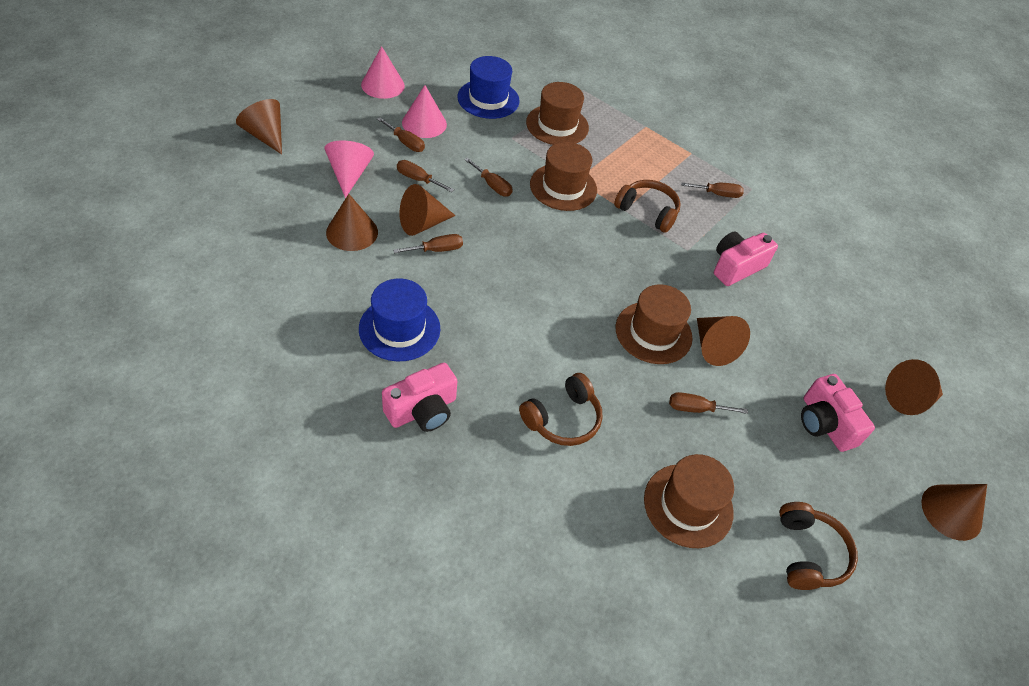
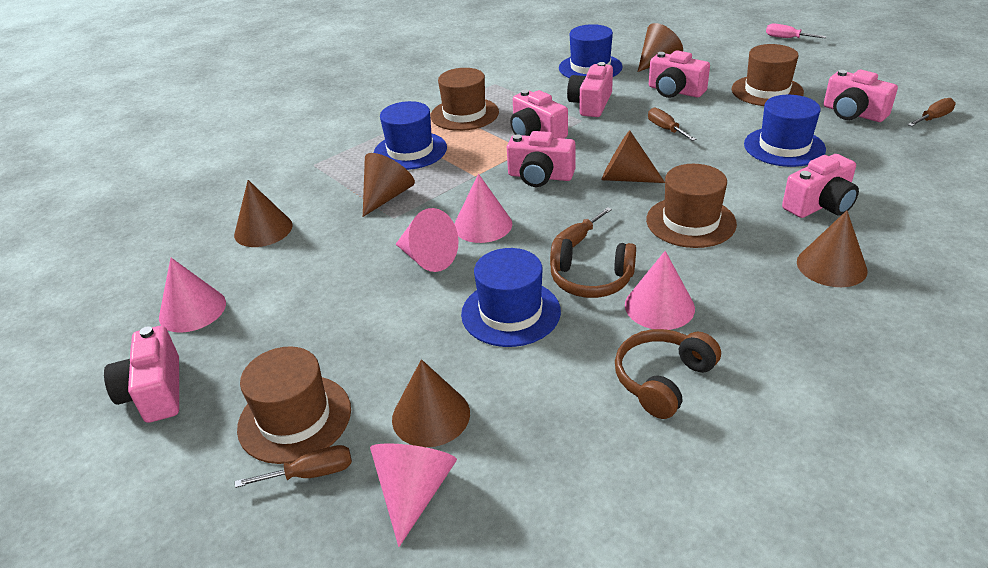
blue hat: [359,278,440,362] [457,56,520,119] = 2 -> [374,101,447,170] [461,248,561,347] [559,24,622,78] [744,95,826,167] = 4
brown headphones: [519,373,602,446] [614,180,681,233] [779,502,858,590] = 3 -> [550,238,636,298] [615,329,721,419] = 2
brown screwdriver: [377,117,425,152] [393,234,463,253] [397,160,454,192] [464,158,513,196] [669,392,748,414] [681,182,744,198] = 6 -> [235,445,352,488] [555,207,612,247] [648,107,696,141] [907,98,956,126] = 4
pink camera: [382,363,457,432] [714,232,778,286] [801,374,875,452] = 3 -> [104,326,179,423] [507,131,576,187] [510,90,568,139] [567,62,613,117] [649,50,710,98] [782,154,859,218] [824,70,898,122] = 7
pink cone: [324,141,374,198] [361,46,405,99] [402,85,447,138] = 3 -> [159,258,226,333] [370,443,457,547] [396,208,459,272] [454,174,512,243] [625,251,695,330] = 5
pink screwdriver: none = 0 -> [766,23,827,38] = 1

